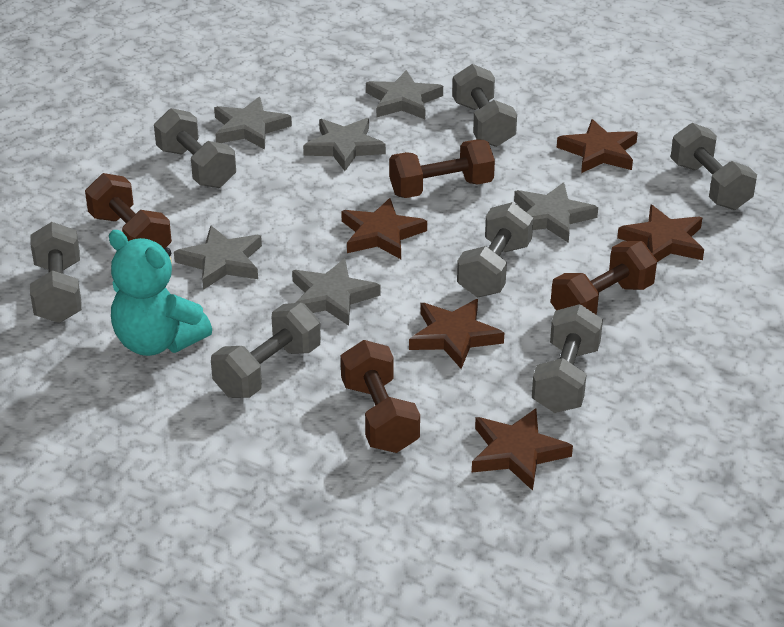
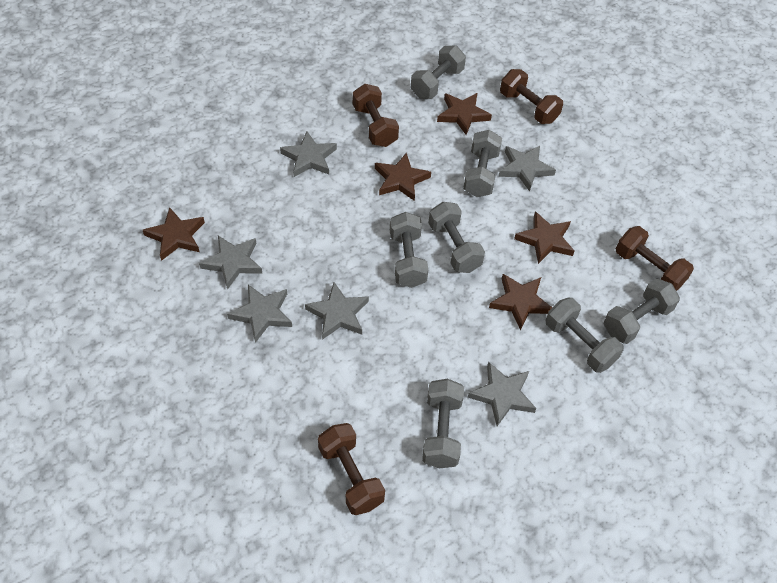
turquoise teddy bear: [109,230,212,356] = 1 -> none = 0

